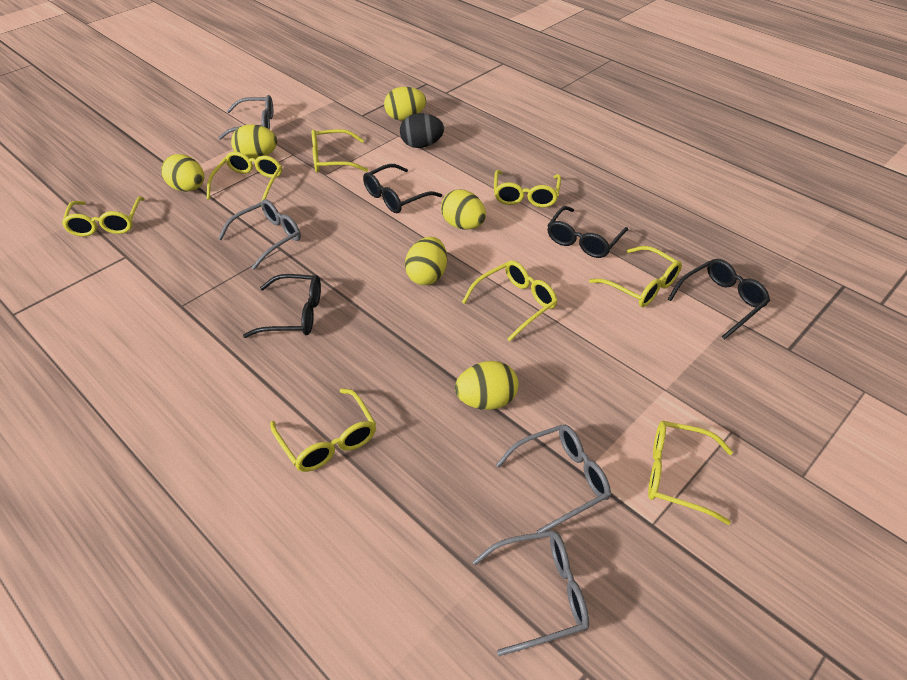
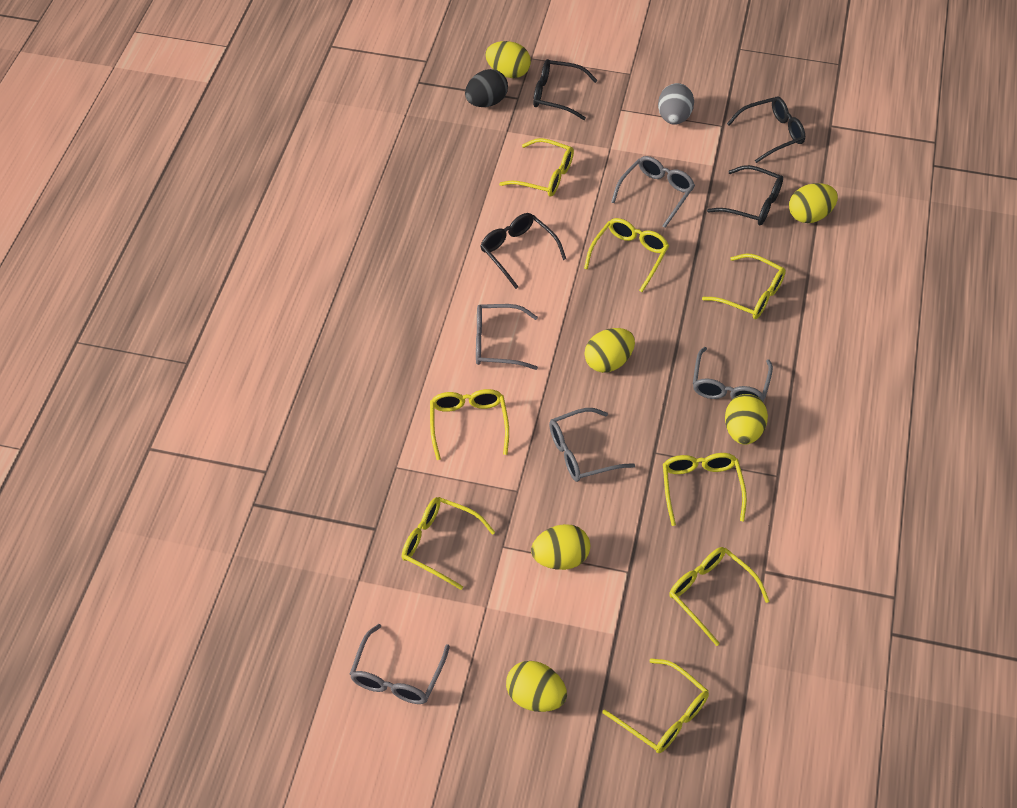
grey egg: none = 0 -> [658,83,694,125] = 1
grey glasses: [218,95,273,140] [218,199,301,270] [473,530,589,656] [496,425,611,533] = 4 -> [350,624,450,704] [476,304,538,370] [549,408,635,482] [611,156,695,228] [693,347,773,401] = 5

